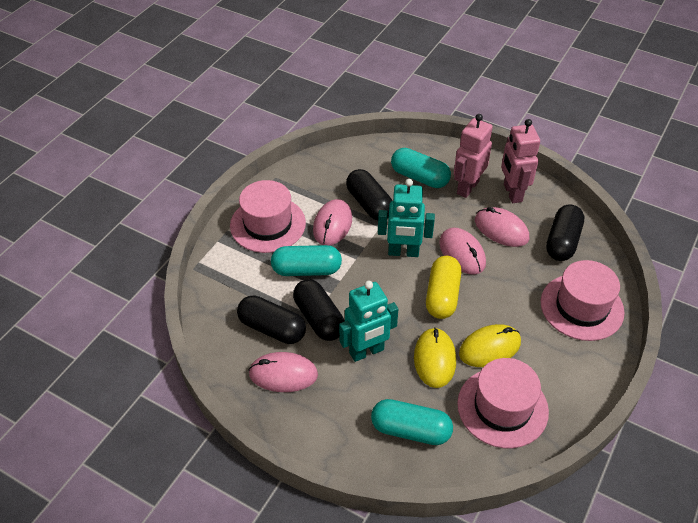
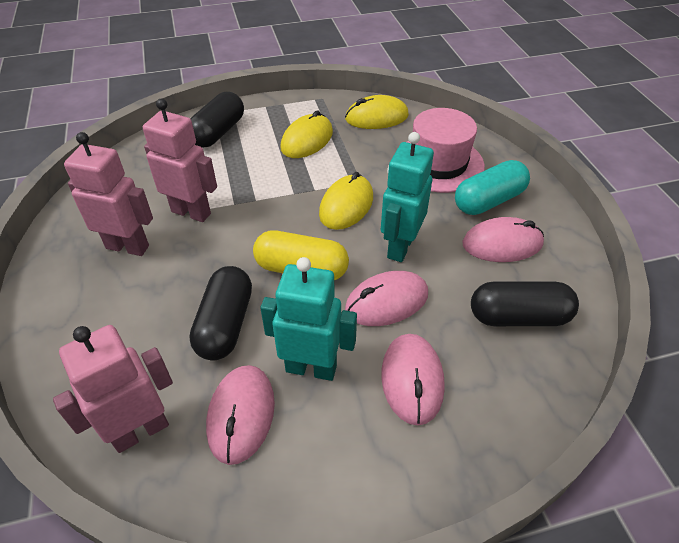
black capsule: [237,295,306,344] [293,279,345,341] [346,169,393,221] [546,205,584,261] = 4 -> [189,266,252,360] [190,92,244,148] [471,281,579,326] = 3
pink hat: [230,180,306,253] [457,358,549,448] [541,260,625,341] = 3 -> [407,108,485,193] = 1
pink robot: [454,114,493,198] [501,119,540,203] = 2 -> [53,325,173,453] [64,132,153,256] [143,99,217,222] = 3
turquoise capsule: [271,245,342,276] [371,399,453,445] [391,148,451,188] = 3 -> [455,160,530,215] = 1
yellow mouse: [414,327,456,388] [459,324,521,367] = 2 -> [281,110,333,158] [319,172,373,230] [345,95,409,129] = 3

